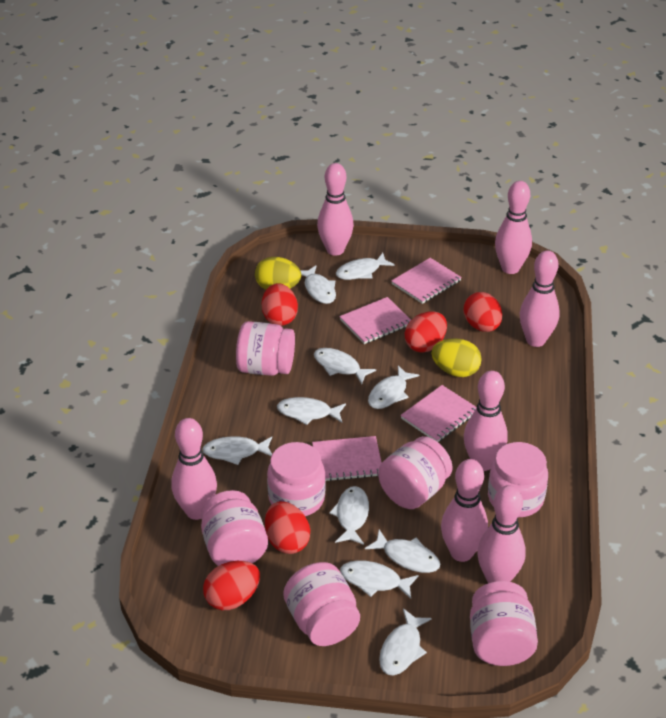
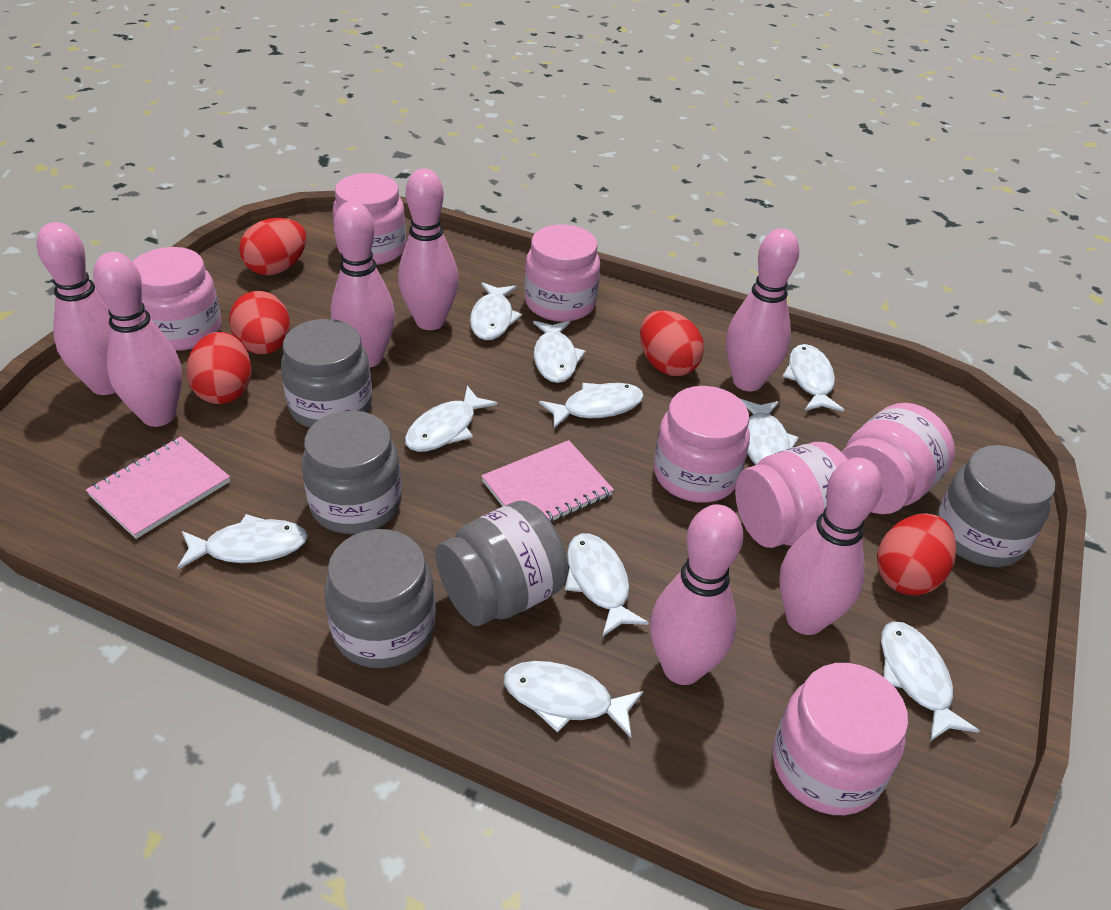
grey jar: none = 0 -> [281,319,372,428] [302,410,402,534] [324,529,436,668] [436,501,568,626] [937,445,1055,567] = 5
pink notebook: [312,436,382,481] [339,297,411,344] [391,258,462,304] [400,385,477,442] = 4 -> [86,436,230,539] [481,440,614,523] = 2
yellow egg: [255,257,301,290] [432,338,482,377] = 2 -> none = 0

